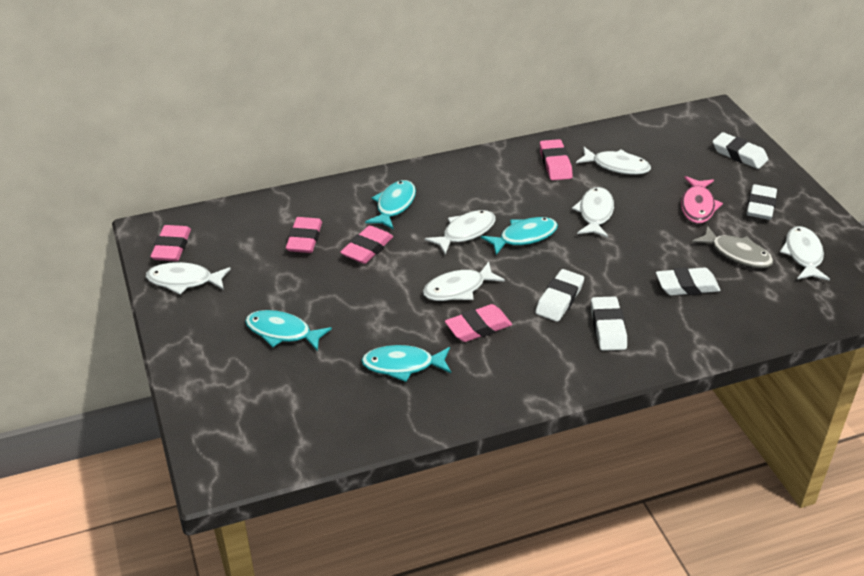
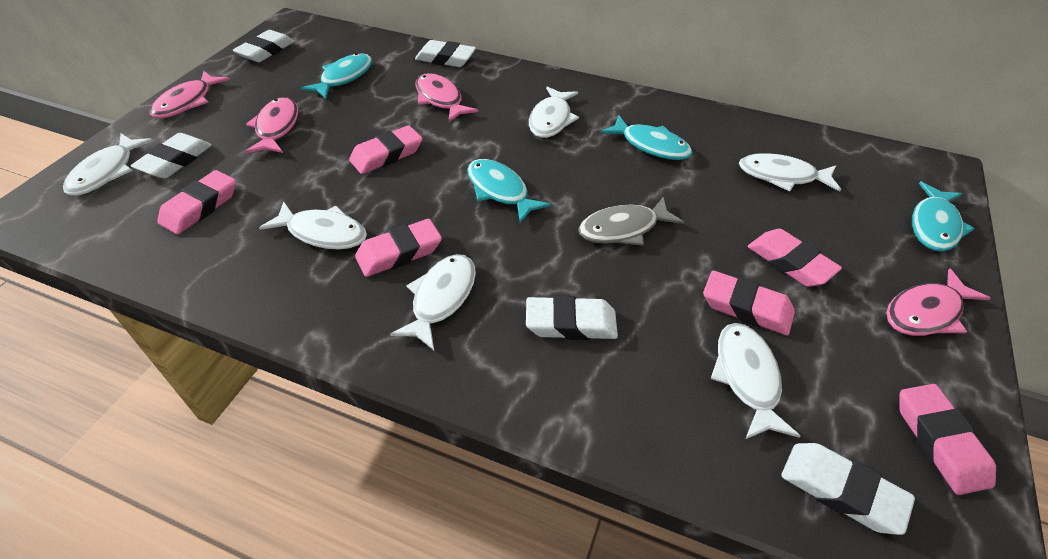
pink eraser: [151,225,191,261] [286,217,322,253] [340,225,393,264] [445,304,512,342] [540,139,573,180] = 5 -> [157,170,236,235] [349,125,422,174] [355,219,442,277] [703,271,795,335] [747,229,842,287] [900,384,996,495] = 6
pink fish: [681,176,723,223] = 1 -> [150,71,230,118] [245,97,298,153] [415,73,478,123] [886,269,991,336] = 4

